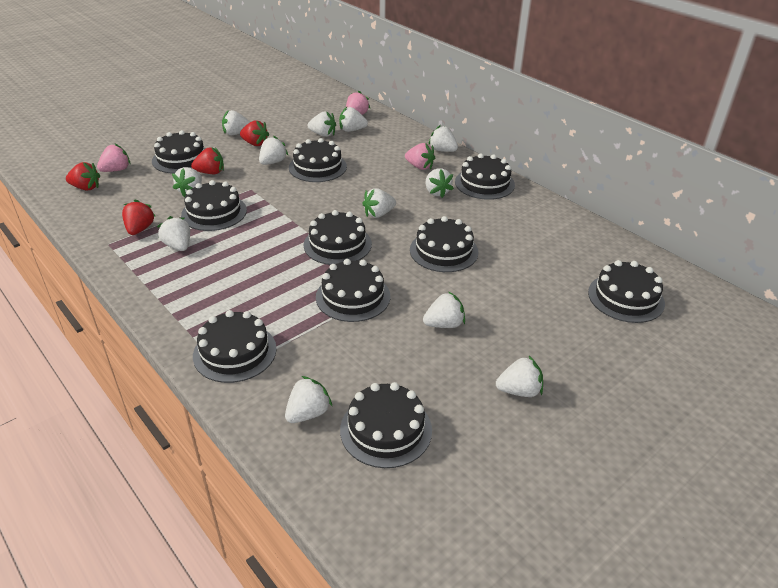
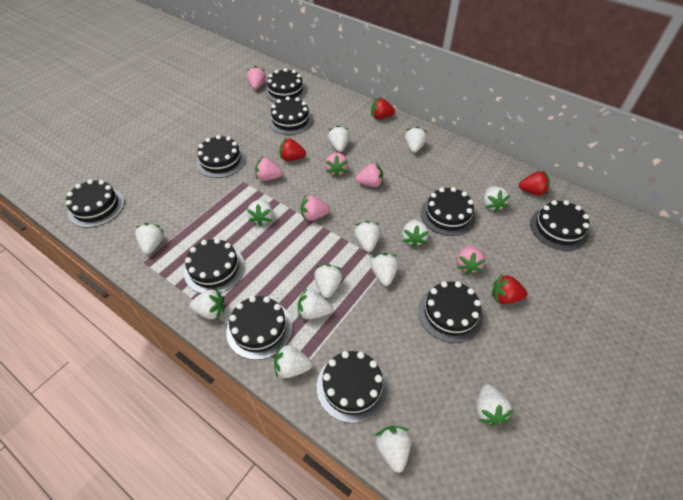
pink strawberry: [97,144,130,172] [346,91,371,115] [405,143,435,170] = 3 -> [247,66,266,90] [255,156,283,181] [301,195,330,221] [325,153,348,177] [355,162,383,187] [457,245,486,275] = 6
white strawberry: [157,216,190,251] [172,167,202,197] [222,110,250,135] [259,136,288,165] [285,376,332,423] [307,111,336,137] [339,107,368,132] [362,188,396,218] [423,291,465,328] [426,168,454,198] [428,125,458,152] [496,356,543,397] = 12 -> [135,223,164,254] [189,288,224,319] [247,199,273,226] [274,343,312,378] [298,288,333,319] [314,264,343,298] [328,125,350,152] [354,221,381,252] [371,253,398,286] [375,426,411,473] [402,219,429,248] [405,126,427,153] [476,384,514,426] [484,186,511,213] = 14

